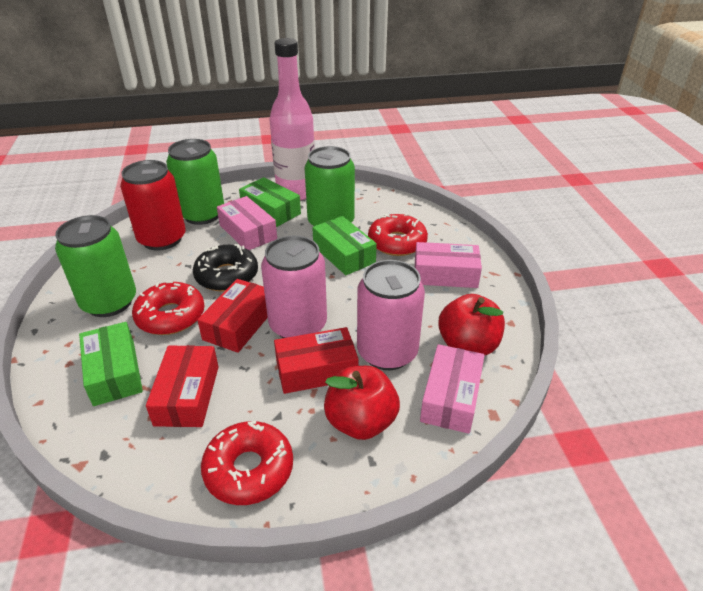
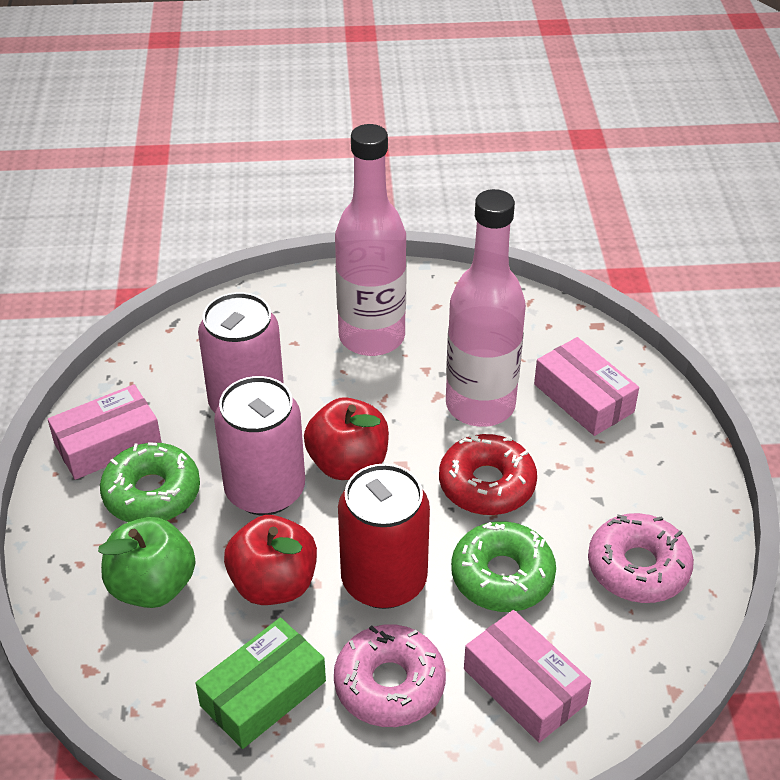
black donut: [193,244,258,292] = 1 -> none = 0
green apple: none = 0 -> [98,517,196,608] = 1
green box: [79,322,143,406] [239,177,301,227] [312,216,377,275] = 3 -> [196,618,326,749] = 1
green can: [55,215,136,317] [166,139,224,225] [304,146,355,226] = 3 -> none = 0
green donut: none = 0 -> [100,442,200,522] [451,521,556,612] = 2
pink bottle: [269,38,315,200] = 1 -> [335,124,407,356] [446,189,526,427] = 2
pink donut: none = 0 -> [334,624,446,727] [588,513,694,603] = 2
red box: [146,345,219,427] [197,279,268,353] [274,327,359,394] = 3 -> none = 0
red donut: [132,281,205,335] [201,421,293,505] [368,213,428,256] = 3 -> [439,434,537,515] = 1

